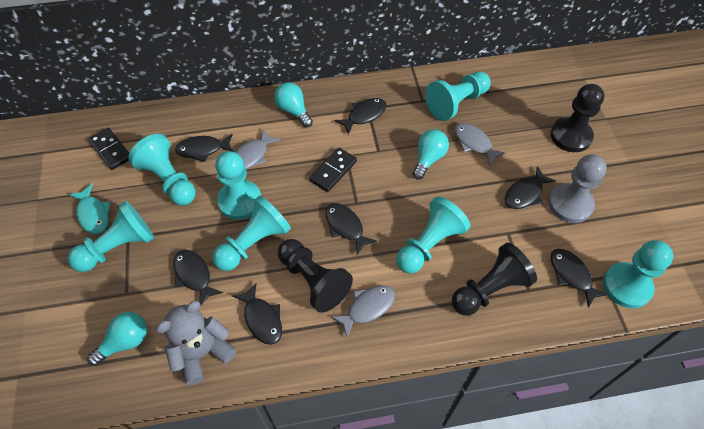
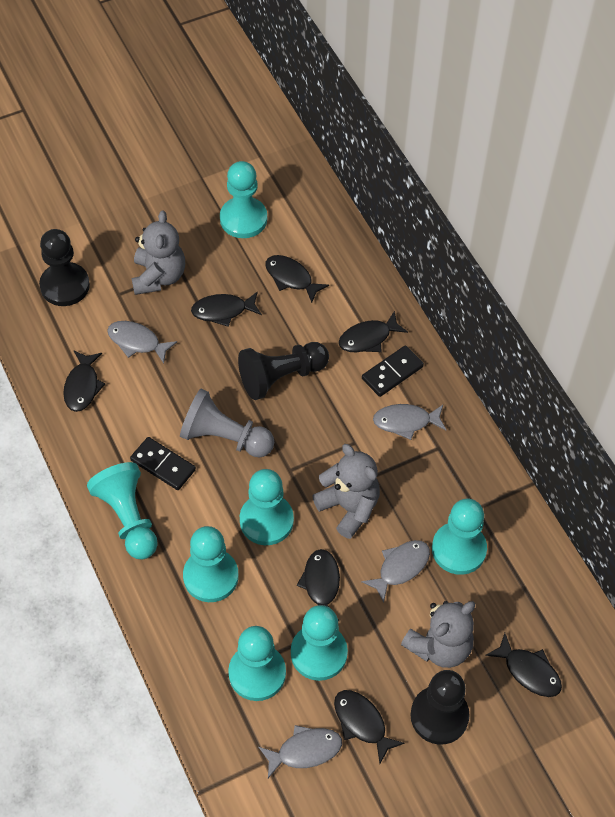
grey fish: [235,128,281,170] [331,285,395,338] [454,123,506,165] = 3 -> [107,321,177,364] [258,725,342,778] [361,540,430,603] [373,404,446,440] = 4
grey teddy bear: [156,301,236,385] = 1 -> [132,211,185,295] [312,444,380,539] [401,601,475,668] = 3
turquoise fish: [68,184,110,234] = 1 -> none = 0
turquoise light bulb: [87,312,147,366] [274,82,313,127] [413,129,449,180] = 3 -> none = 0

